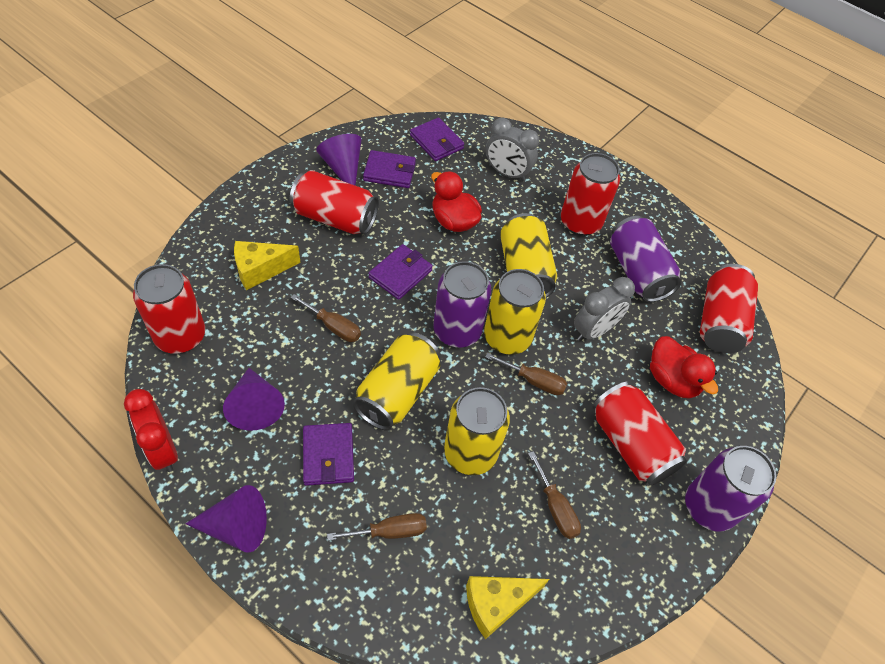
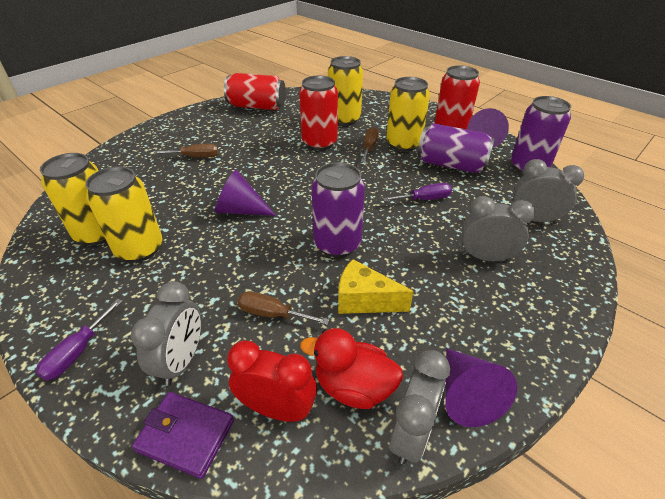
brown screwdriver: [290,294,361,342] [327,513,427,541] [485,353,567,395] [528,451,581,539] = 4 -> [154,144,218,157] [238,291,329,325] [361,127,379,162] = 3
grey clock: [486,118,539,181] [574,277,635,341] = 2 -> [131,281,201,386] [389,350,450,465] [462,196,535,261] [514,159,584,224] = 4
purple screwdriver: none = 0 -> [36,299,122,381] [383,183,452,202] = 2
purple wallet: [303,423,354,486] [363,150,416,188] [369,244,433,300] [410,118,464,161] = 4 -> [132,392,234,479] = 1
red can: [133,264,205,354] [290,170,379,235] [561,153,620,236] [593,382,687,486] [700,264,758,353] = 5 -> [224,73,286,110] [299,76,338,150] [434,65,480,129] = 3
red duck: [431,171,482,232] [650,336,718,399] = 2 -> [300,328,403,409] = 1
yellow cheese: [234,241,301,290] [466,576,549,639] = 2 -> [338,259,414,314] = 1

